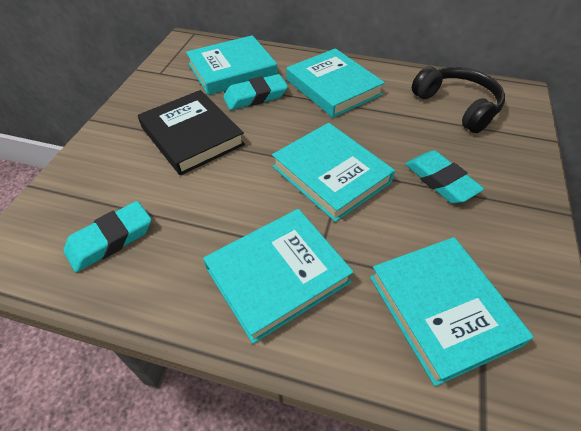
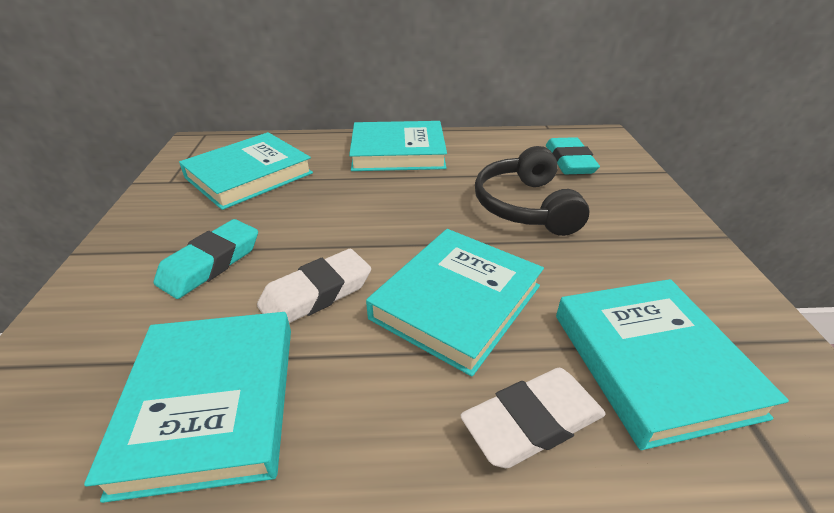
black book: [138,90,245,175] = 1 -> none = 0
turquoise eraser: [63,201,152,272] [223,74,288,110] [405,150,484,203] = 3 -> [154,219,258,299] [546,137,600,174] = 2
white eraser: none = 0 -> [257,249,371,323] [460,368,605,468] = 2

